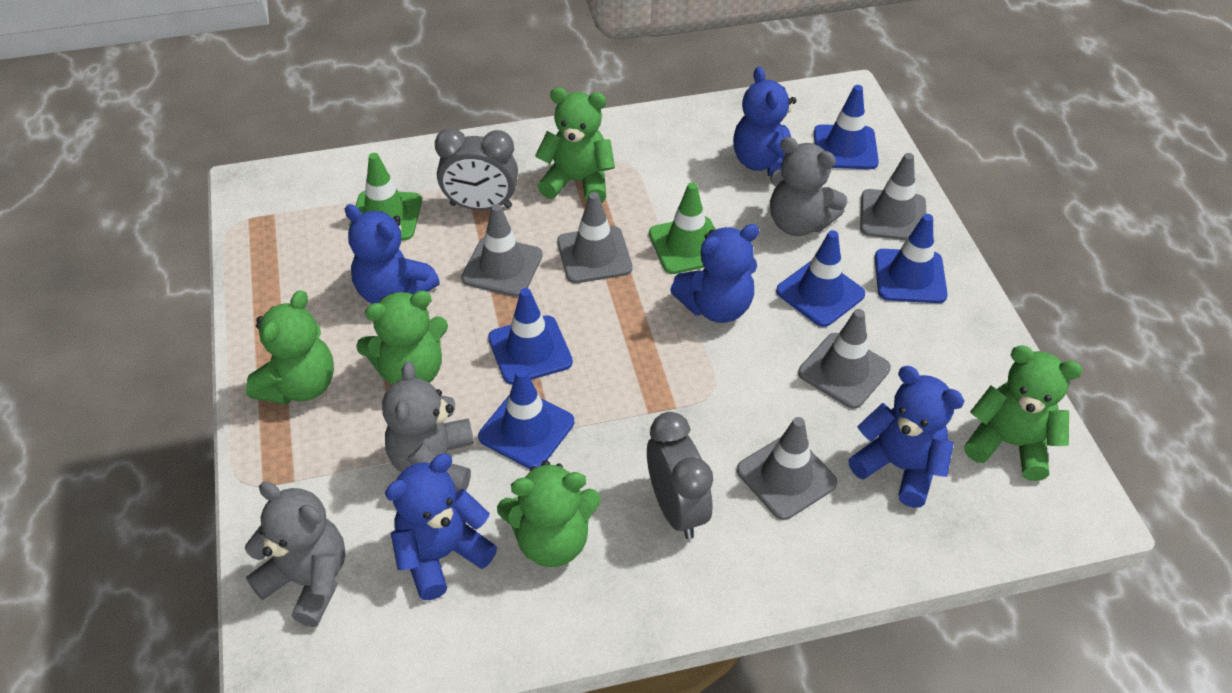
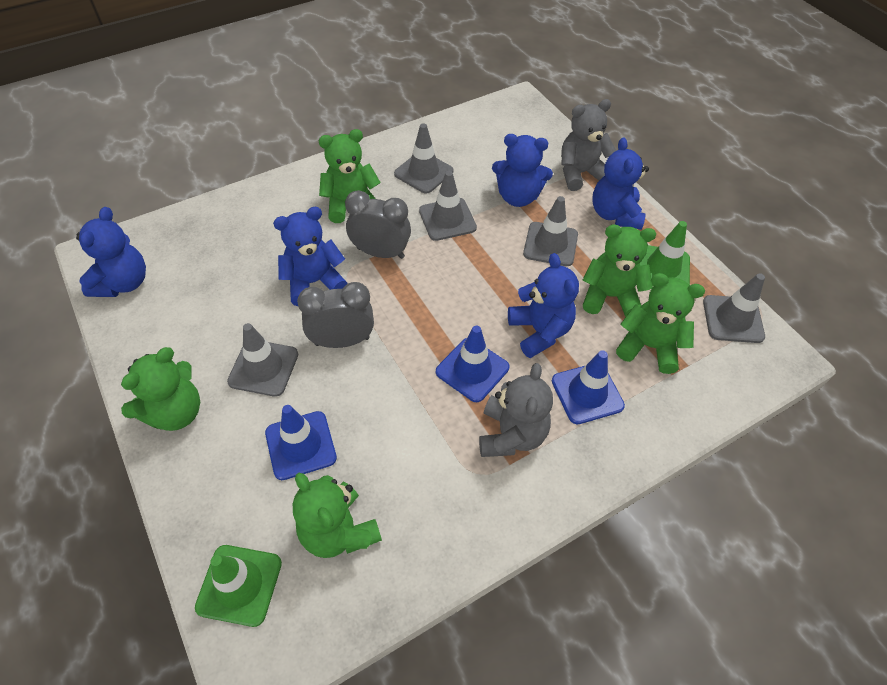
blue traffic cone: [478,369,574,469] [488,288,573,385] [776,230,865,327] [814,85,879,169] [875,214,948,303] = 5 -> [265,405,337,480] [436,326,509,402] [552,350,625,424] = 3
grey teddy bear: [245,481,345,627] [382,361,474,493] [770,137,848,236] = 3 -> [479,363,553,457] [561,99,616,191] = 2

